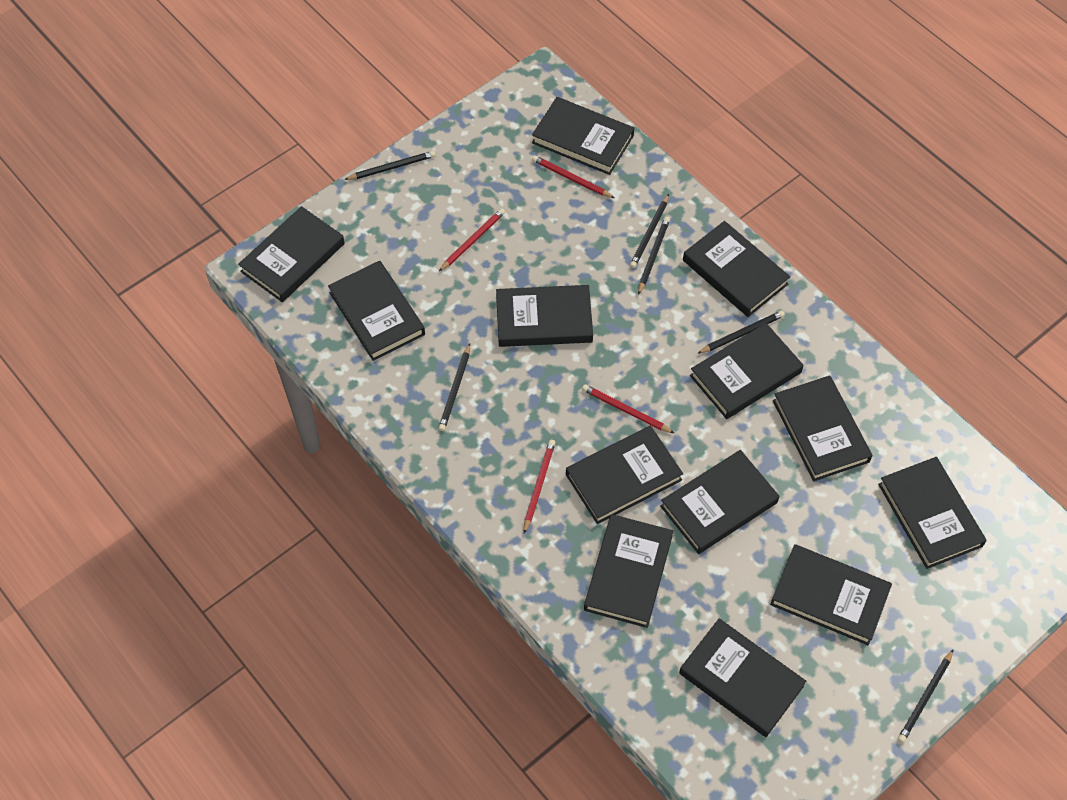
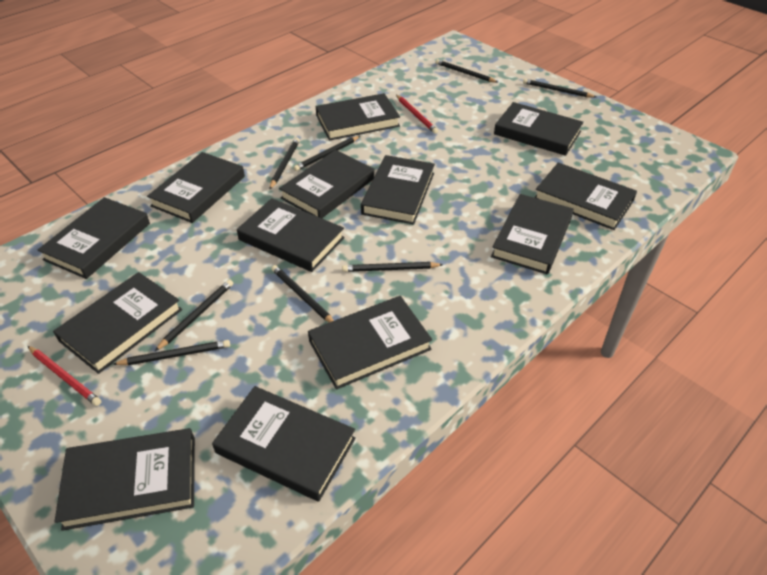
black pencil: [344,151,436,180] [438,343,470,431] [630,194,669,268] [638,217,670,295] [697,310,785,354] [898,649,954,743] = 6 -> [113,340,230,365] [155,279,233,351] [270,138,300,189] [271,265,334,323] [294,136,360,171] [342,262,444,272] [435,59,498,83] [523,79,596,98] = 8
red pencil: [438,208,505,272] [524,440,556,533] [532,155,615,198] [582,384,674,433] = 4 -> [28,346,101,406] [396,95,438,134] = 2

